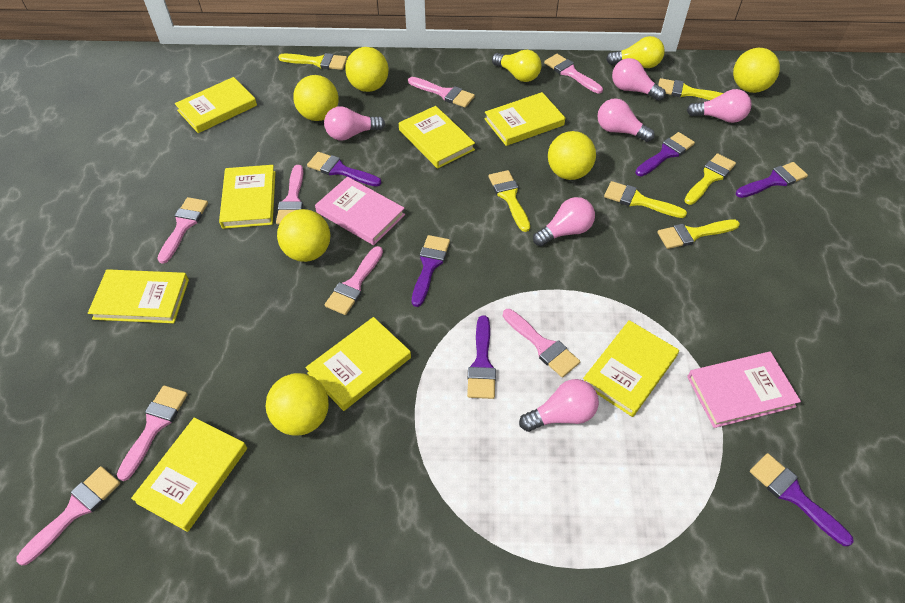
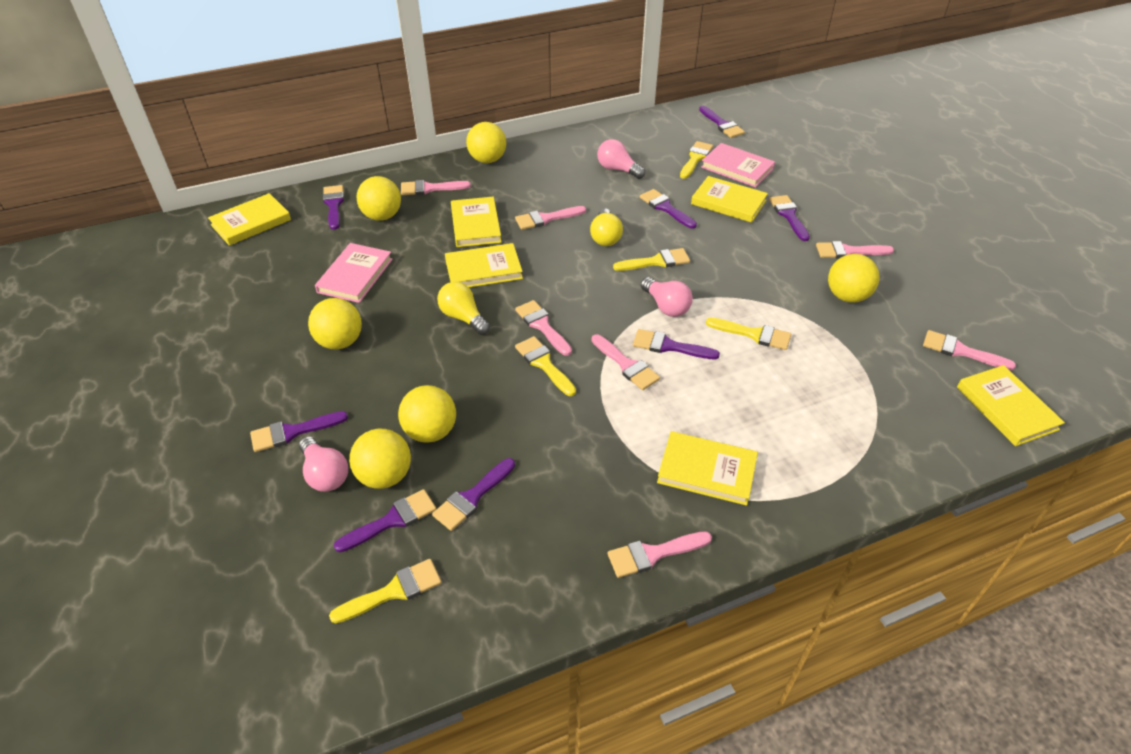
pink brush: [16,466,120,565] [117,385,188,481] [157,197,208,264] [276,165,303,225] [324,246,383,315] [408,77,475,108] [503,309,580,378] [544,54,603,94] = 8 -> [401,180,471,195] [515,206,586,230] [515,300,572,356] [591,334,660,390] [607,531,712,578] [816,241,894,258] [923,330,1016,370] = 7
pink light bulb: [324,106,385,141] [519,379,599,432] [533,197,595,246] [597,98,655,142] [612,58,666,101] [687,89,751,123] = 6 -> [299,436,348,492] [597,139,645,179] [641,277,693,317] = 3
purple brush: [307,152,382,187] [412,235,450,307] [467,315,496,399] [635,132,695,177] [736,162,808,198] [750,453,854,546] = 6 -> [250,411,348,452] [323,185,344,230] [334,489,436,552] [432,458,515,531] [633,329,720,359] [640,189,697,229] [699,106,745,138] [769,195,810,241] = 8
yellow book: [88,269,189,323] [131,417,247,532] [175,77,257,133] [219,165,275,229] [306,317,411,411] [399,106,475,169] [484,92,565,146] [583,320,679,417] = 8 -> [208,193,291,246] [445,243,523,287] [451,197,501,247] [657,431,758,506] [691,176,768,223] [957,365,1065,446] = 6
yellow brush: [278,53,347,70] [489,170,530,232] [604,181,687,218] [657,220,740,249] [658,78,723,100] [684,153,736,205] = 6 -> [329,559,442,623] [515,336,576,396] [613,248,690,271] [680,141,713,179] [706,318,791,350] = 5

